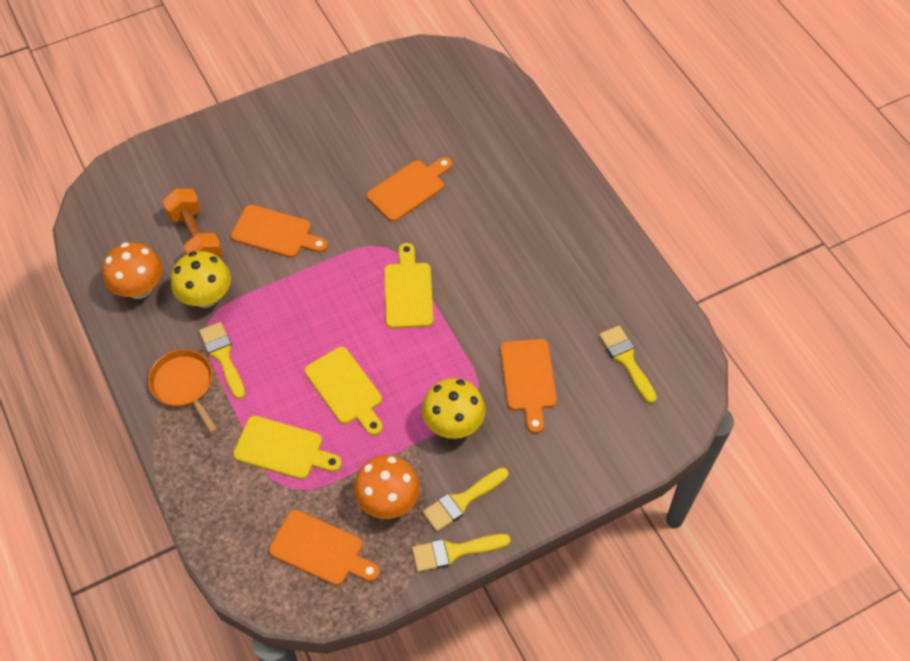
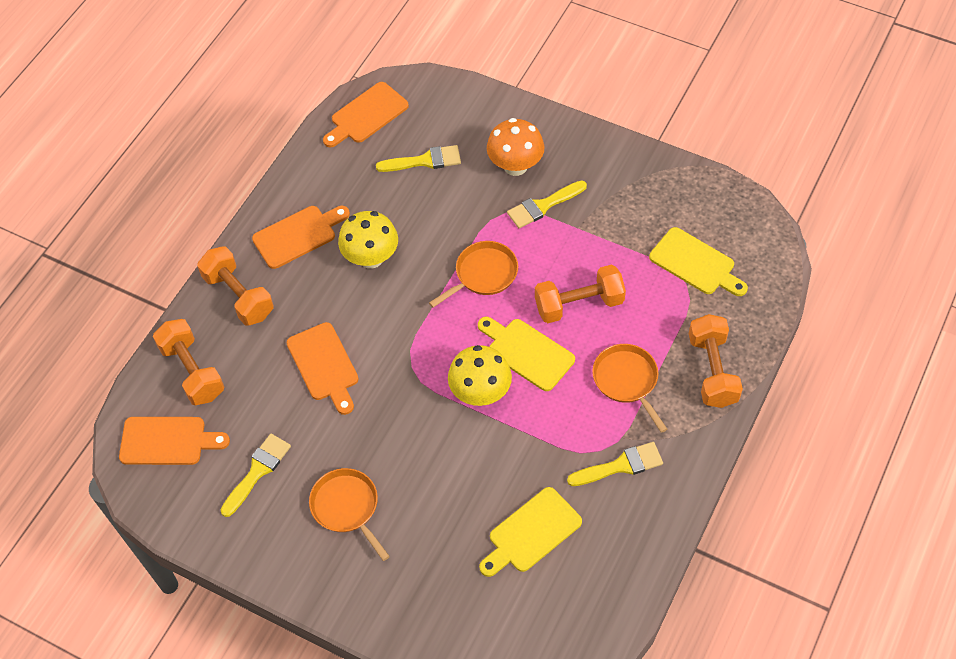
orange dumbbell: [162,189,223,257] = 1 -> [153,319,224,405] [197,246,274,326] [535,265,626,323] [689,314,743,408] = 4
orange mushroom: [102,242,163,299] [354,455,420,519] = 2 -> [487,118,545,176] = 1
orange pan: [148,349,217,433] = 1 -> [309,468,390,561] [429,241,518,308] [592,344,667,433] = 3

